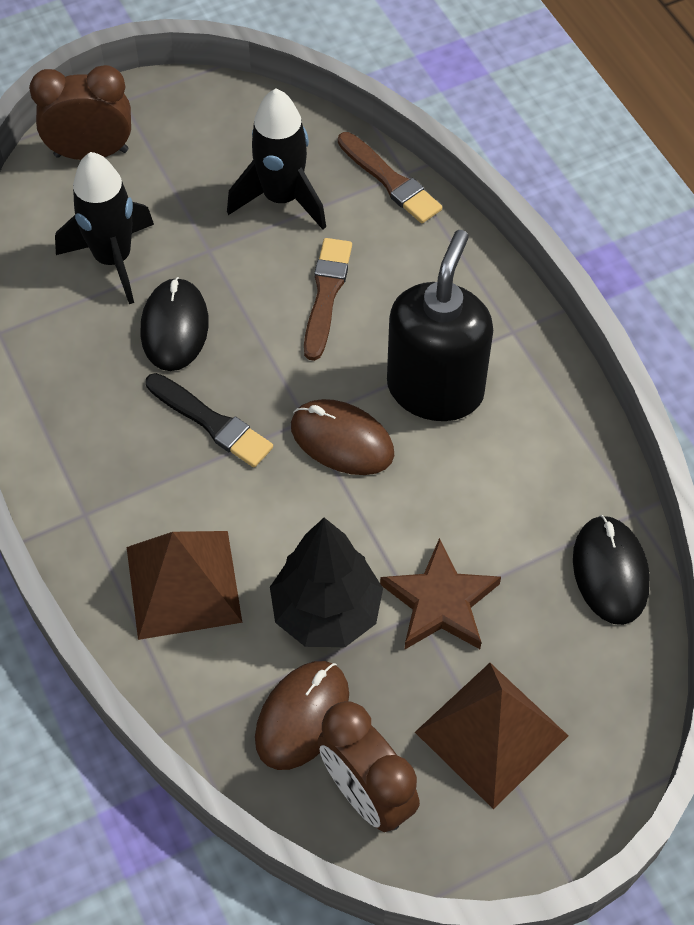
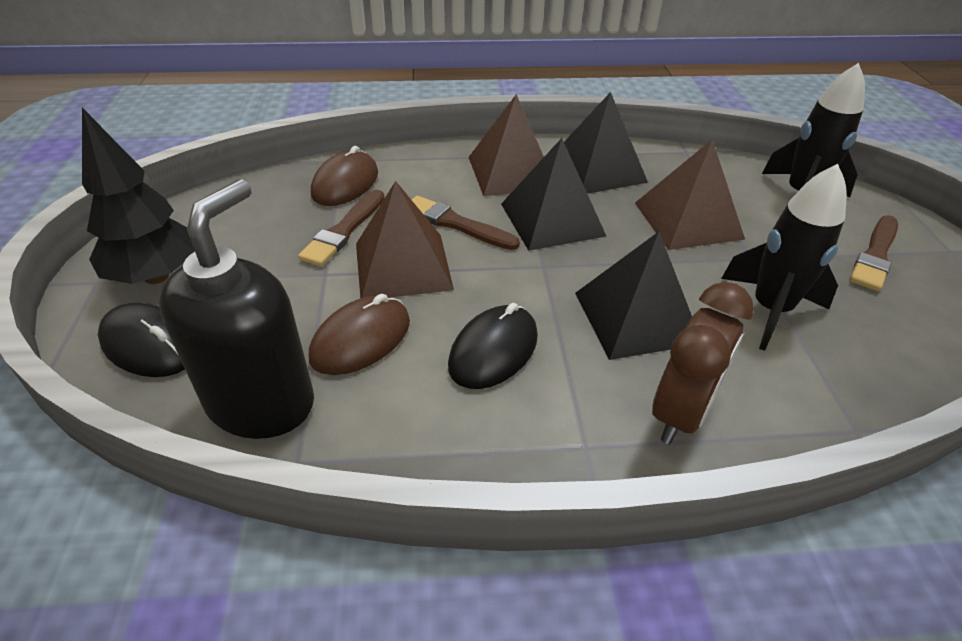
black brush: [146,373,273,467] = 1 -> none = 0
black pyramid: none = 0 -> [501,138,606,251] [564,92,648,194] [575,232,692,360] = 3
brown brush: [304,238,352,361] [338,132,442,223] = 2 -> [298,190,384,267] [412,196,520,250] [850,215,898,291] = 3
brown clock: [29,65,131,160] [318,701,420,832] = 2 -> [652,282,754,444] = 1
brown pyramid: [127,531,243,640] [415,663,568,809] = 2 -> [356,181,454,299] [469,94,544,196] [635,140,745,250] = 3
brown star: [380,538,501,649] = 1 -> none = 0

